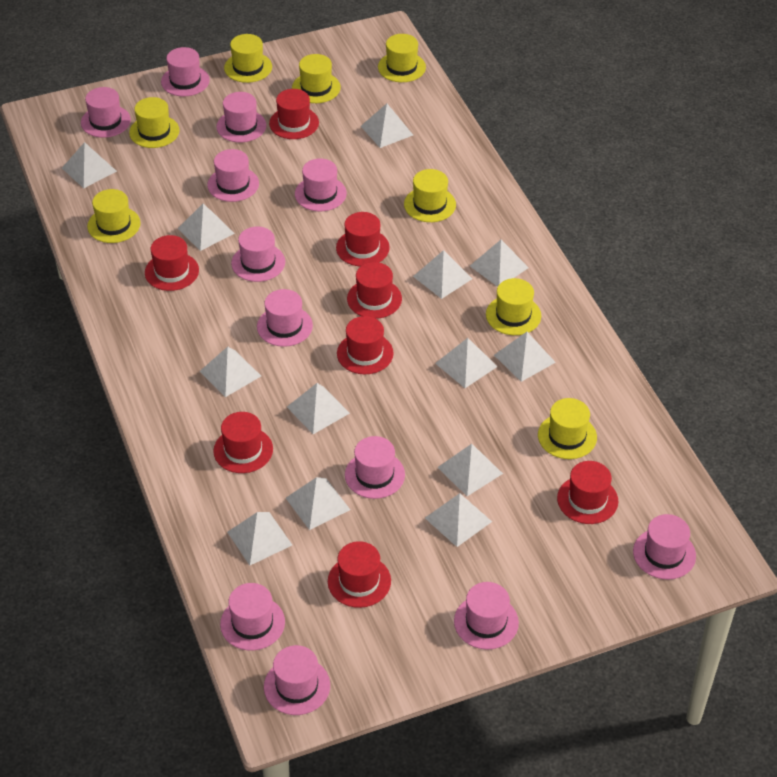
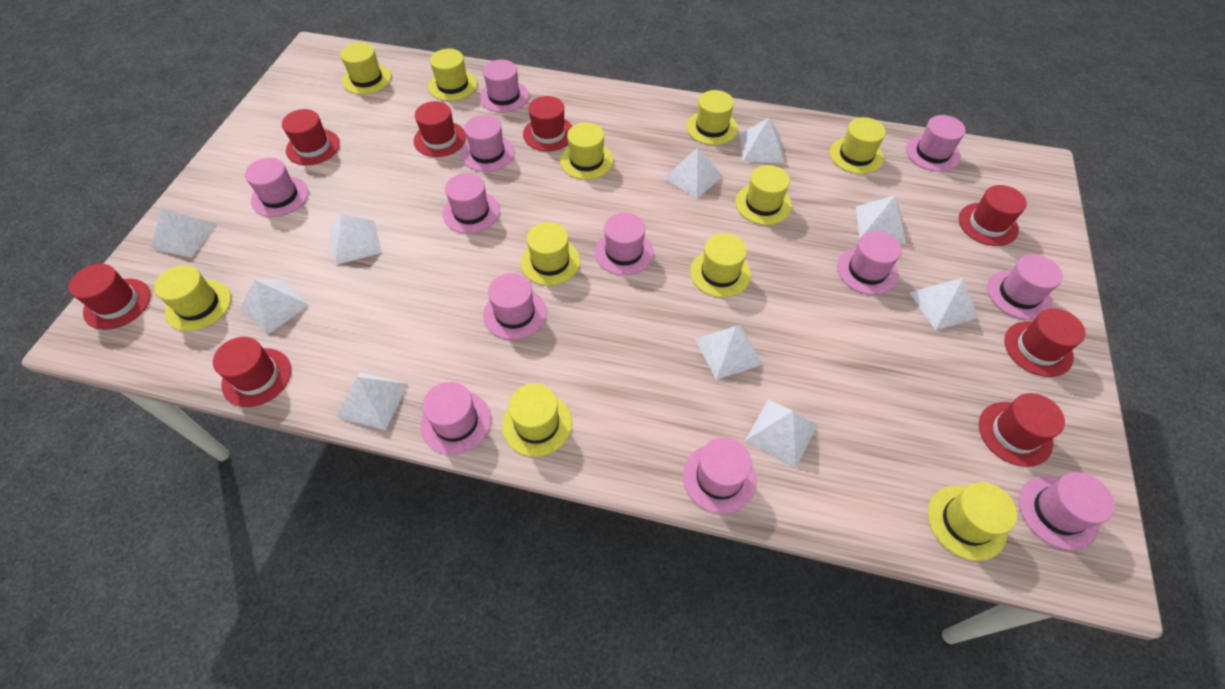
white pyramid: [62,142,117,188] [178,204,235,251] [199,347,261,397] [227,512,292,565] [286,477,350,530] [287,383,350,434] [361,103,413,148] [413,250,472,299] [425,493,492,547] [435,338,498,388] [437,444,503,496] [470,240,529,287] [494,332,556,382] = 13 -> [151,208,217,258] [240,279,309,335] [329,214,382,265] [336,372,408,430] [664,147,723,199] [695,325,763,380] [740,118,784,163] [745,400,818,469] [856,195,906,243] [909,278,978,330] = 10
yellow hat: [87,189,140,243] [129,97,180,148] [224,34,272,83] [292,54,341,103] [378,34,426,82] [404,169,456,222] [486,278,541,335] [538,398,597,459] = 8 -> [154,265,231,331] [340,42,391,95] [428,49,477,101] [502,384,572,457] [521,222,580,286] [560,122,613,180] [686,90,738,145] [690,233,751,298] [735,165,792,225] [830,117,886,174] [928,482,1017,561] = 11

